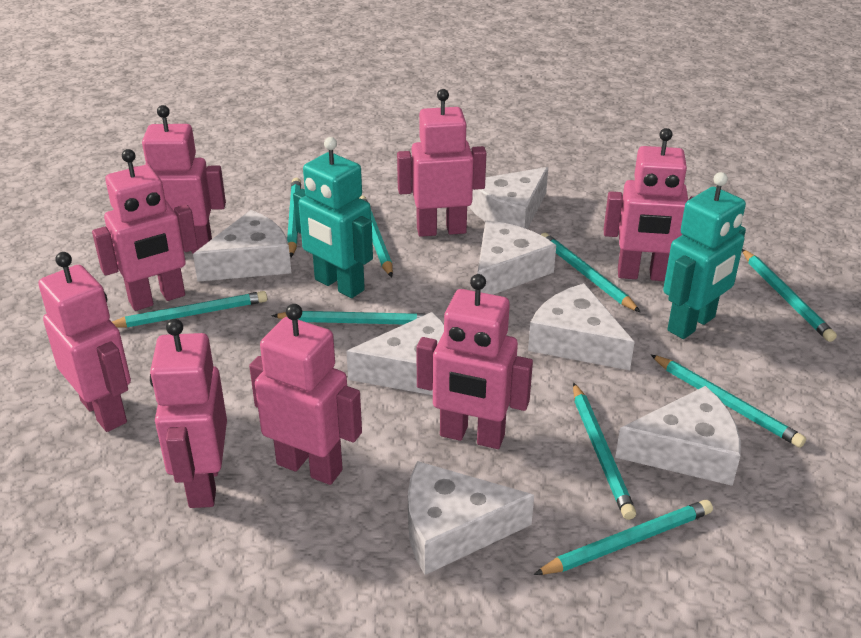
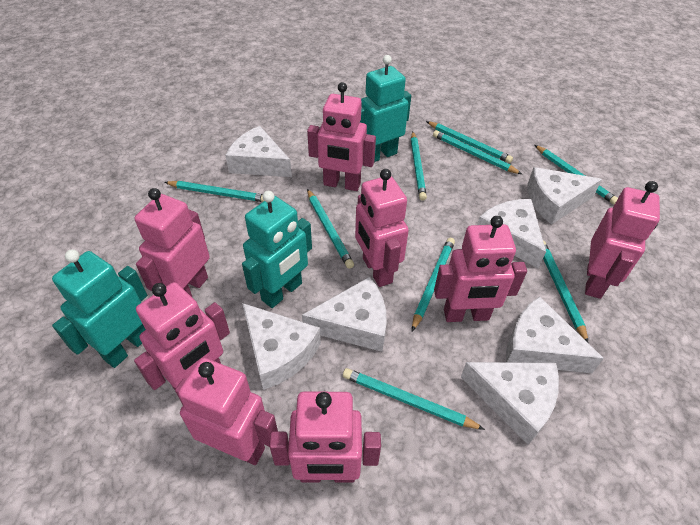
turquoise robot: [293,137,373,298] [663,172,746,339] = 2 -> [52,249,147,368] [242,191,312,308] [360,55,411,162] = 3

